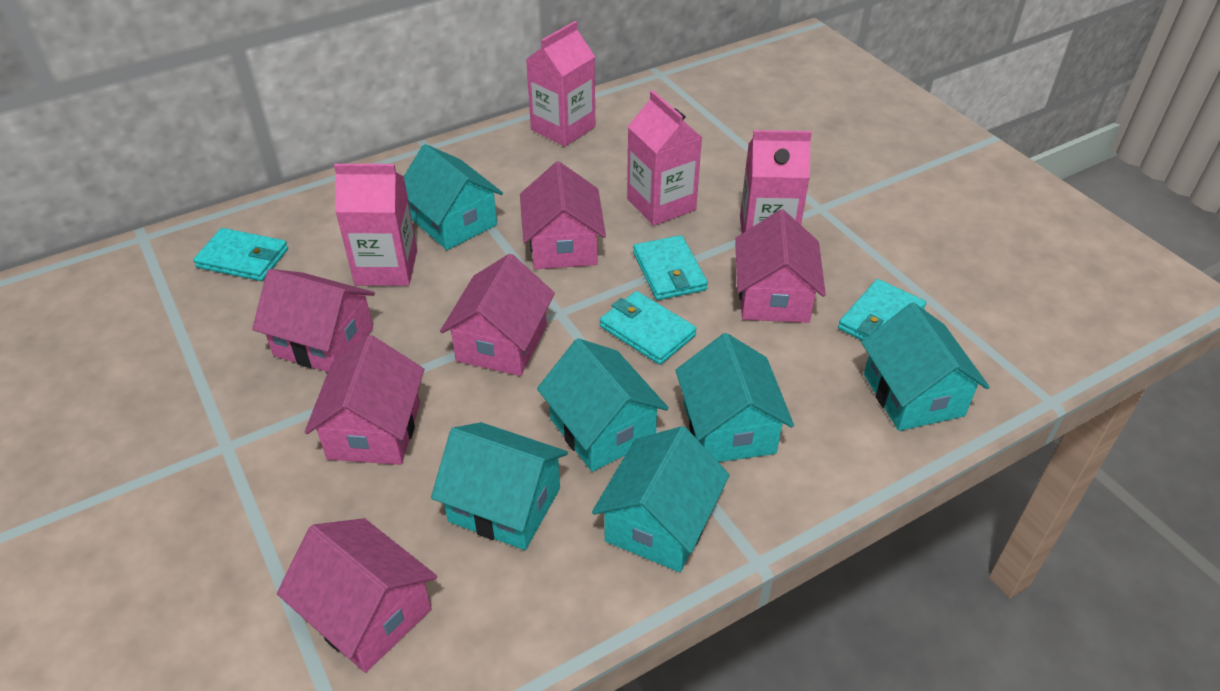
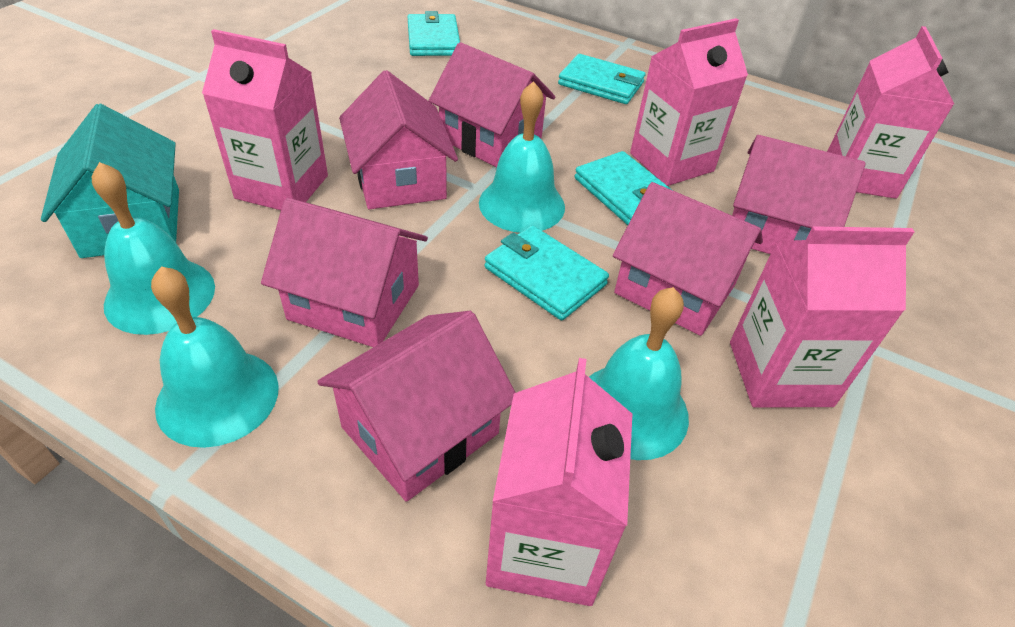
pink carton: [334,164,417,286] [526,21,595,147] [627,90,703,226] [740,130,812,233] = 4 -> [202,29,328,210] [486,358,632,606] [630,18,748,186] [730,226,914,408] [827,26,954,199] = 5
turquoise bell: none = 0 -> [92,162,215,335] [151,266,279,448] [479,81,565,233] [589,287,689,460] = 4
turquoise house: [404,144,503,250] [431,422,568,550] [537,338,669,472] [592,426,730,572] [676,333,794,462] [861,302,989,431] = 6 -> [41,104,179,258] = 1

